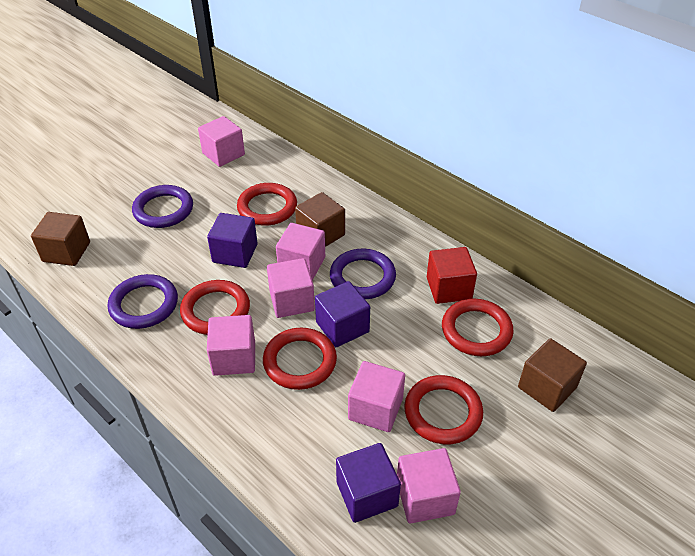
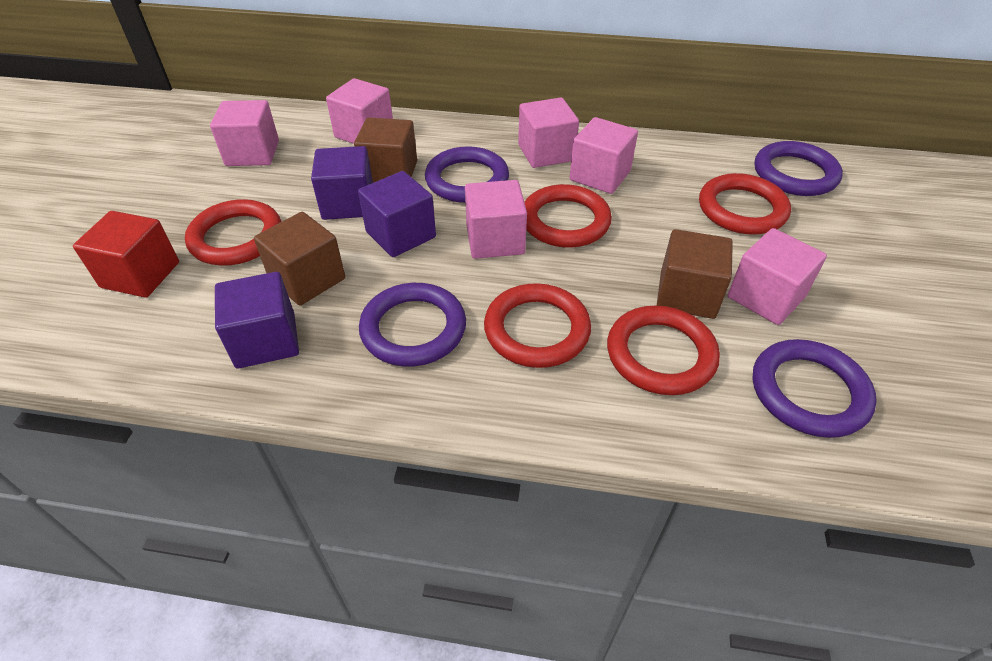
purple ring: [108,274,178,329] [132,185,193,228] [330,249,396,299] = 3 -> [359,283,466,367] [425,146,509,203] [753,339,877,438] [754,141,843,196] = 4

